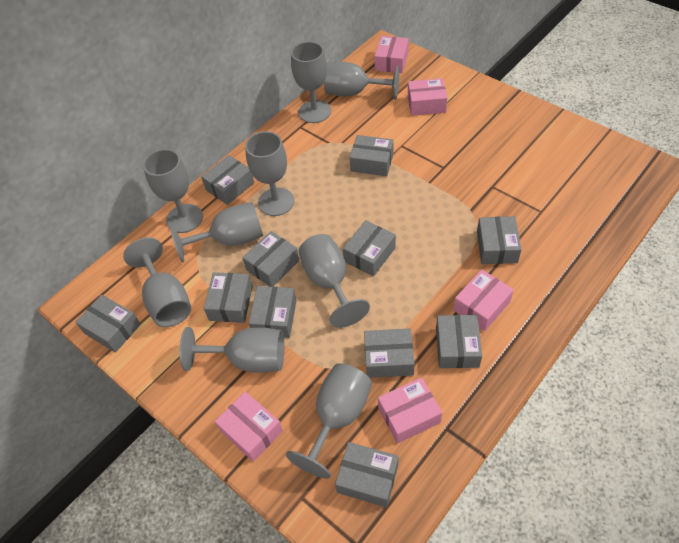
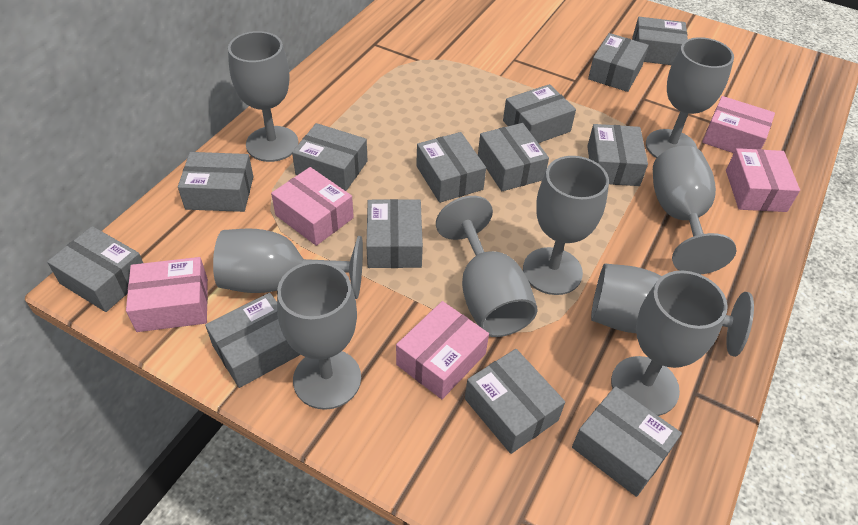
grey box: [76,295,141,353] [201,155,254,205] [204,272,253,323] [242,231,300,287] [249,286,296,338] [335,442,398,507] [343,220,396,276] [349,135,394,176] [364,328,415,378] [436,315,482,368] [477,216,522,264] = 11 -> [47,226,143,312] [178,152,254,212] [205,293,301,388] [292,123,368,191] [366,199,423,268] [416,132,486,203] [465,349,565,454] [478,123,549,191] [503,84,576,143] [572,386,682,497] [587,124,648,186] [588,33,649,92] [632,17,688,65] = 13

